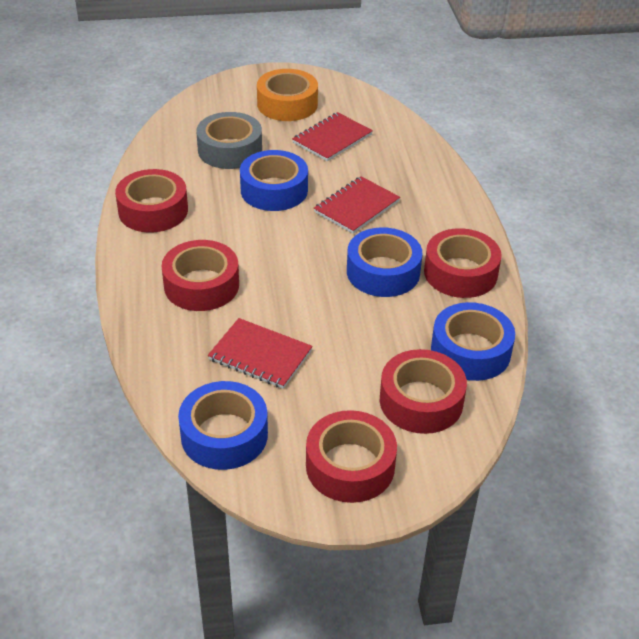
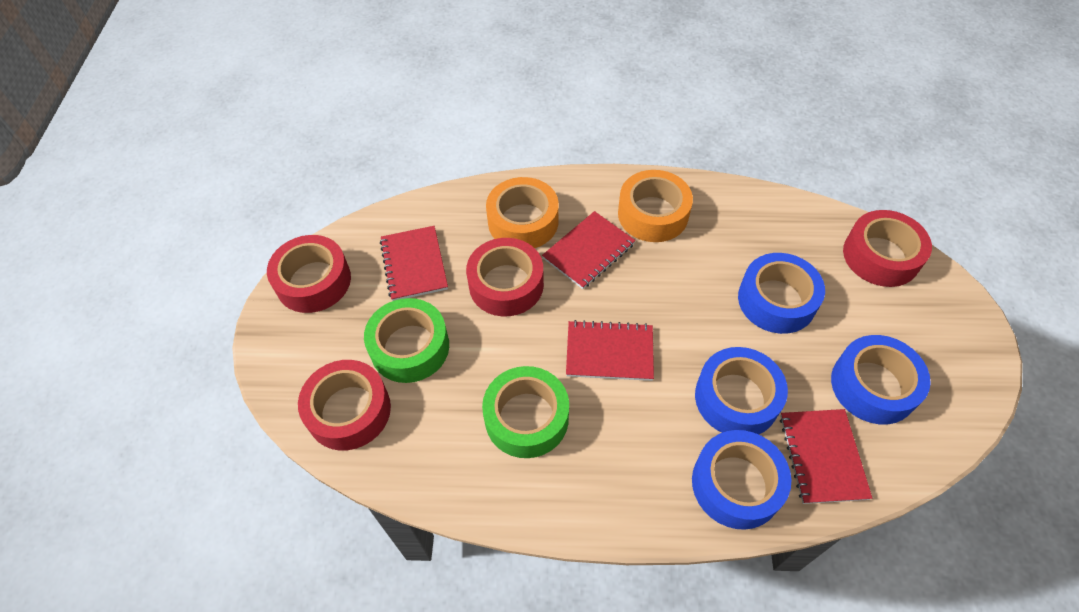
green tape: none = 0 -> [364,298,449,383] [482,366,569,458] = 2
grey tape: [196,112,262,169] = 1 -> none = 0
orange tape: [257,69,318,121] = 1 -> [486,177,559,248] [618,170,693,242] = 2
red notebook: [208,318,313,389] [292,112,373,161] [314,176,400,234] = 3 -> [380,226,448,301] [542,211,635,289] [566,320,654,381] [780,409,872,504] = 4
red tape: [115,169,188,233] [161,240,239,311] [306,410,397,503] [380,349,467,434] [424,228,502,298] = 5 -> [267,235,351,313] [298,360,391,451] [466,238,544,316] [843,210,932,287] = 4

